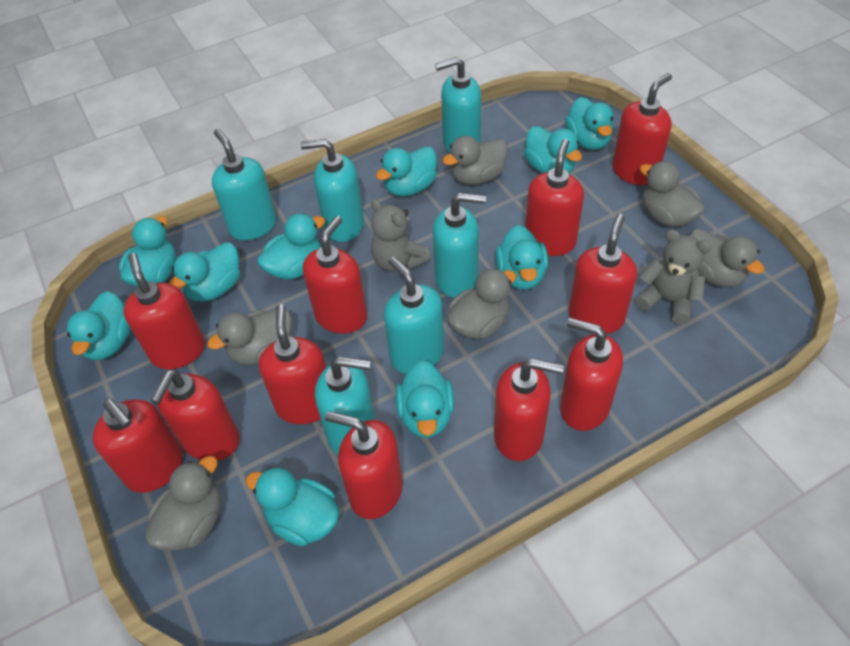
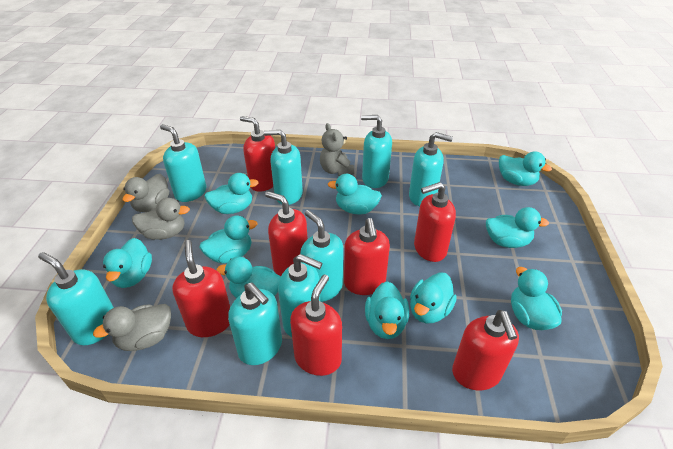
grey duck: [146,456,221,551] [207,309,292,365] [442,135,508,185] [447,268,517,339] [640,161,705,227] [689,228,765,287] = 6 -> [93,304,171,351] [123,174,169,212] [132,198,190,240] = 3
grey teddy bear: [371,199,431,271] [635,230,712,324] = 2 -> [320,123,354,176] = 1
red soap dispenser: [92,399,183,493] [123,253,205,369] [151,369,240,461] [259,304,326,424] [303,216,367,334] [325,411,403,519] [494,358,564,461] [525,139,584,256] [560,318,623,431] [568,214,637,334] [612,73,672,185] = 11 -> [172,240,230,337] [240,116,275,192] [265,191,308,276] [290,275,342,376] [344,218,390,295] [414,182,456,262] [452,310,519,391] = 7
turquoise soap dispenser: [212,129,276,240] [301,139,364,242] [315,356,375,455] [384,257,444,374] [433,193,486,298] [435,57,481,153] = 6 -> [38,252,114,345] [160,124,206,202] [228,282,282,365] [264,130,303,205] [278,254,322,337] [300,210,343,302] [361,115,392,188] [409,132,453,206] = 8

